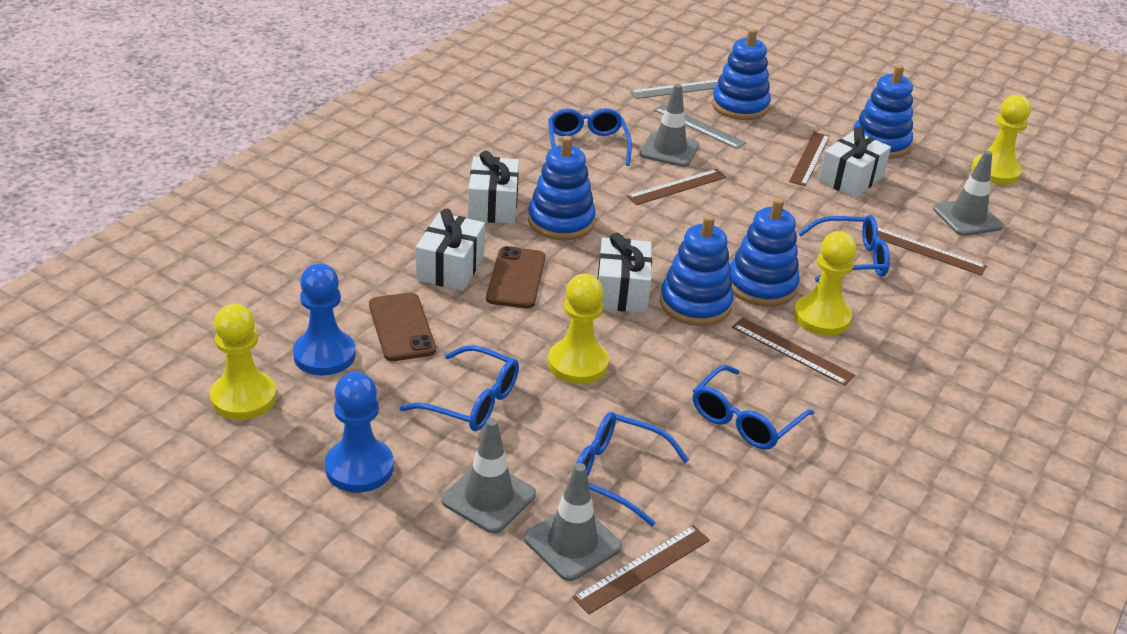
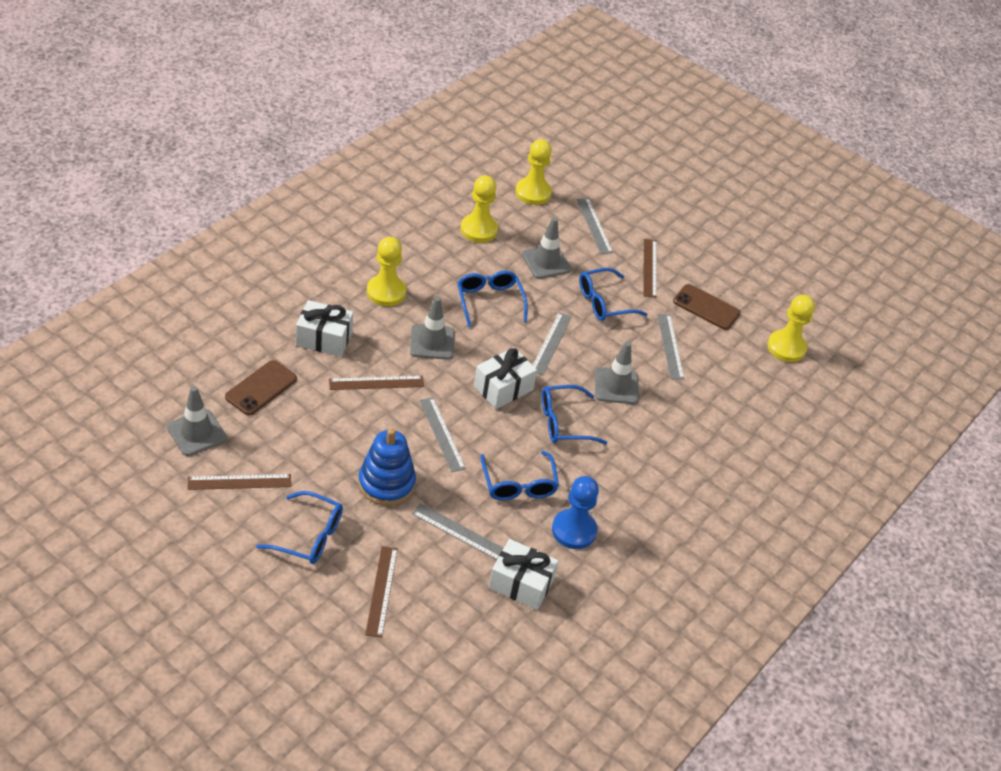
blue pawn: [293,263,356,376] [325,372,394,493] = 2 -> [552,476,599,549] = 1
blue stacking toy: [528,136,596,240] [660,215,733,326] [712,28,771,120] [730,198,799,307] [853,65,913,159] = 5 -> [358,428,416,506] = 1
brown ruler: [573,525,710,615] [627,169,726,205] [732,318,855,386] [789,132,830,186] [878,228,987,276] = 5 -> [188,474,291,490] [329,376,424,390] [365,546,398,638] [643,239,657,298] = 4
grey ruler: [630,79,718,99] [654,104,747,149] = 2 -> [412,503,504,560] [419,397,466,472] [533,312,572,375] [577,198,613,254] [657,314,684,380] = 5
white gift: [416,209,485,291] [468,151,519,224] [598,233,652,313] [818,127,891,198] = 4 -> [296,300,353,357] [474,347,537,409] [489,539,558,610] = 3

